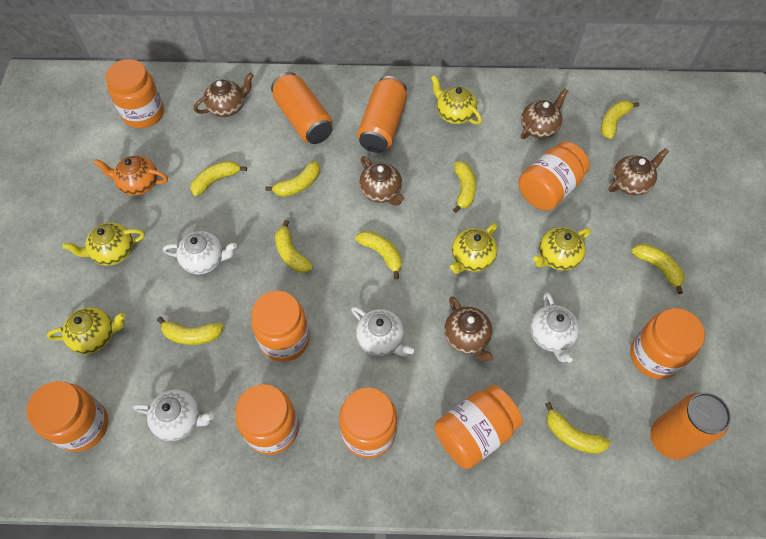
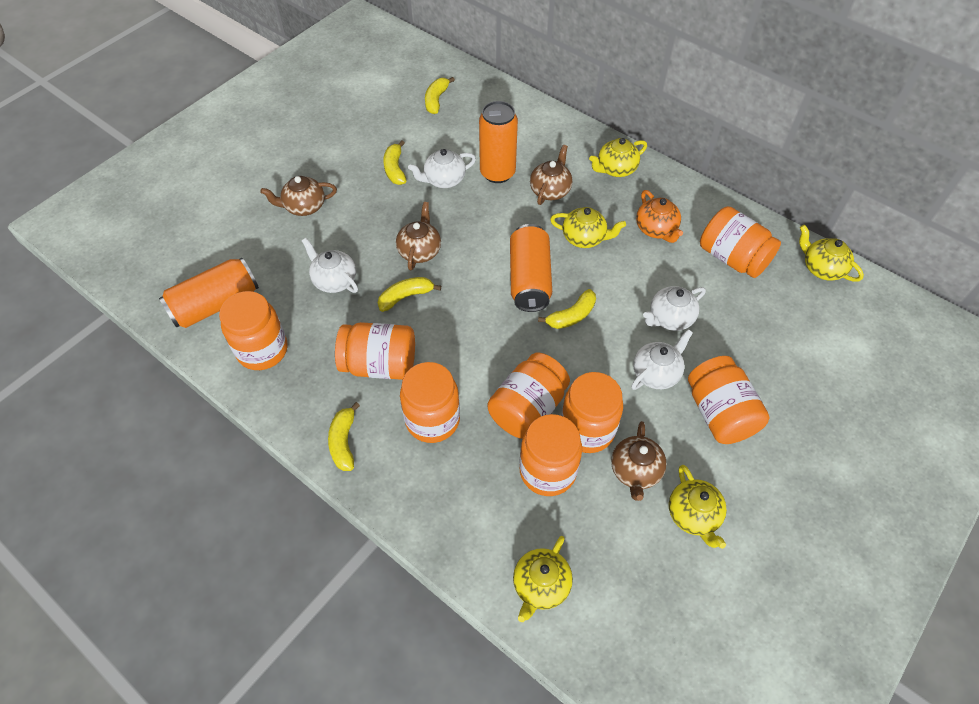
brown teapot: [194,73,254,117] [359,156,404,206] [444,296,494,362] [521,89,568,139] [609,148,669,195] = 5 -> [260,176,337,216] [396,202,441,270] [530,145,572,205] [611,421,667,501] = 4
yellow banana: [157,317,224,345] [190,161,247,196] [266,161,320,197] [275,220,313,273] [355,231,402,279] [453,161,476,213] [545,402,611,454] [601,100,639,139] [631,244,685,294] = 9 -> [328,402,360,471] [378,277,441,312] [383,141,407,185] [425,77,455,114] [538,289,596,329] = 5

